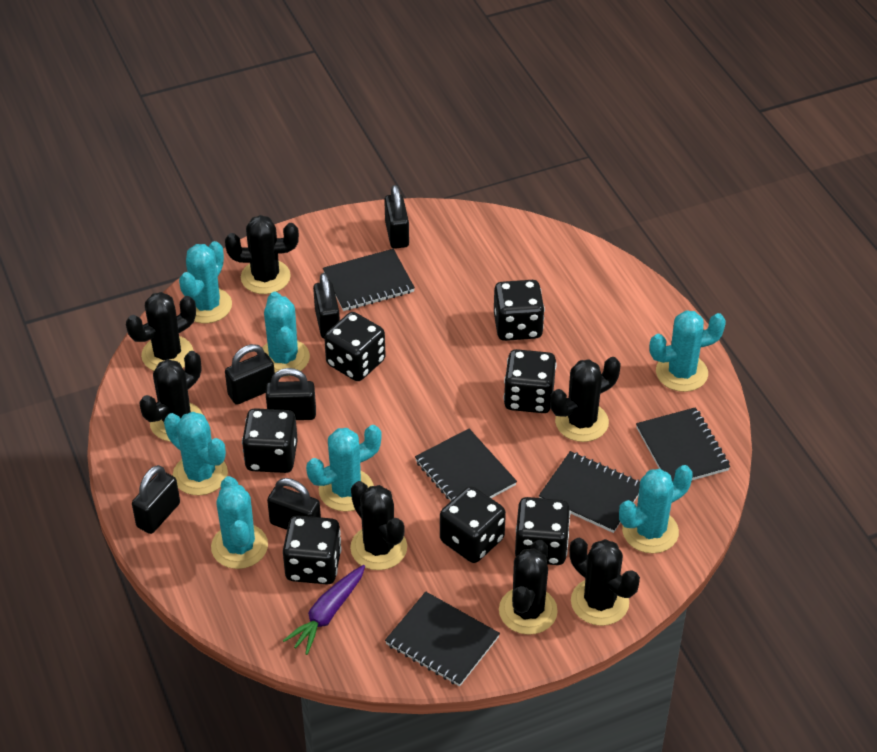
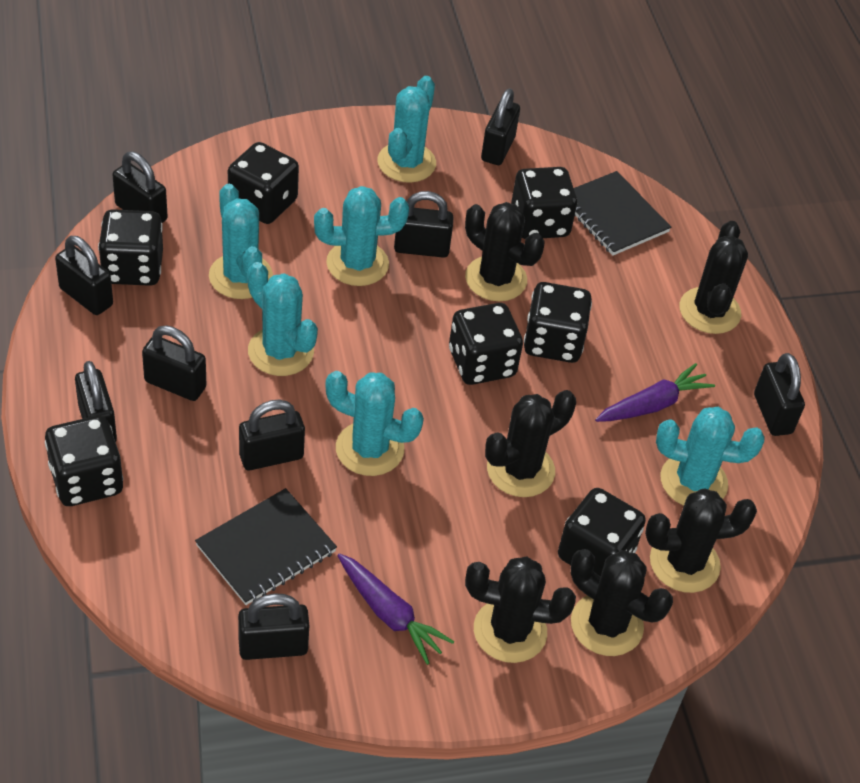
black cactus: [126,292,196,371] [139,351,203,442] [225,215,299,294] [350,481,407,570] [499,540,558,635] [550,357,620,442] [569,538,640,626] = 7 -> [465,202,545,301] [465,557,576,663] [485,390,576,497] [571,549,673,656] [645,488,757,593] [679,221,748,334] = 6
black notebook: [323,249,415,311] [385,592,500,686] [415,429,517,501] [539,451,640,533] [636,407,730,482] = 5 -> [195,488,337,605] [574,171,671,255] = 2
black padlock: [132,465,180,534] [225,344,275,405] [266,368,316,420] [267,478,321,530] [313,273,340,339] [384,185,409,249] = 6 -> [55,236,113,315] [75,361,117,442] [112,152,168,223] [142,326,207,401] [238,594,309,660] [239,400,305,470] [394,191,454,258] [481,88,520,165] [754,353,805,436] = 9
purple carrot: [283,565,365,655] = 1 -> [337,553,454,665] [595,363,715,422] = 2
turquoise cactus: [164,412,228,496] [179,241,232,323] [211,476,268,569] [262,292,310,377] [306,425,382,512] [619,465,693,554] [649,310,726,392] = 7 -> [209,184,273,299] [247,262,318,376] [314,186,409,286] [325,371,424,476] [378,76,436,183] [656,407,765,506] = 6

